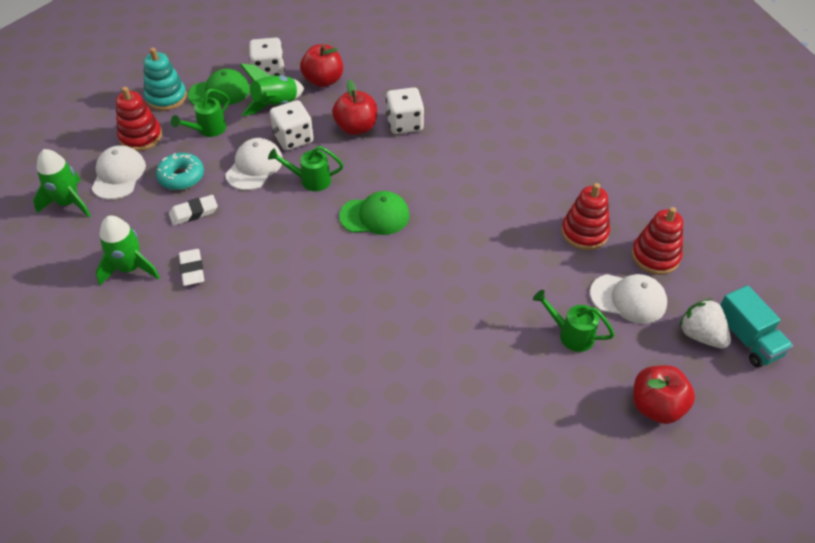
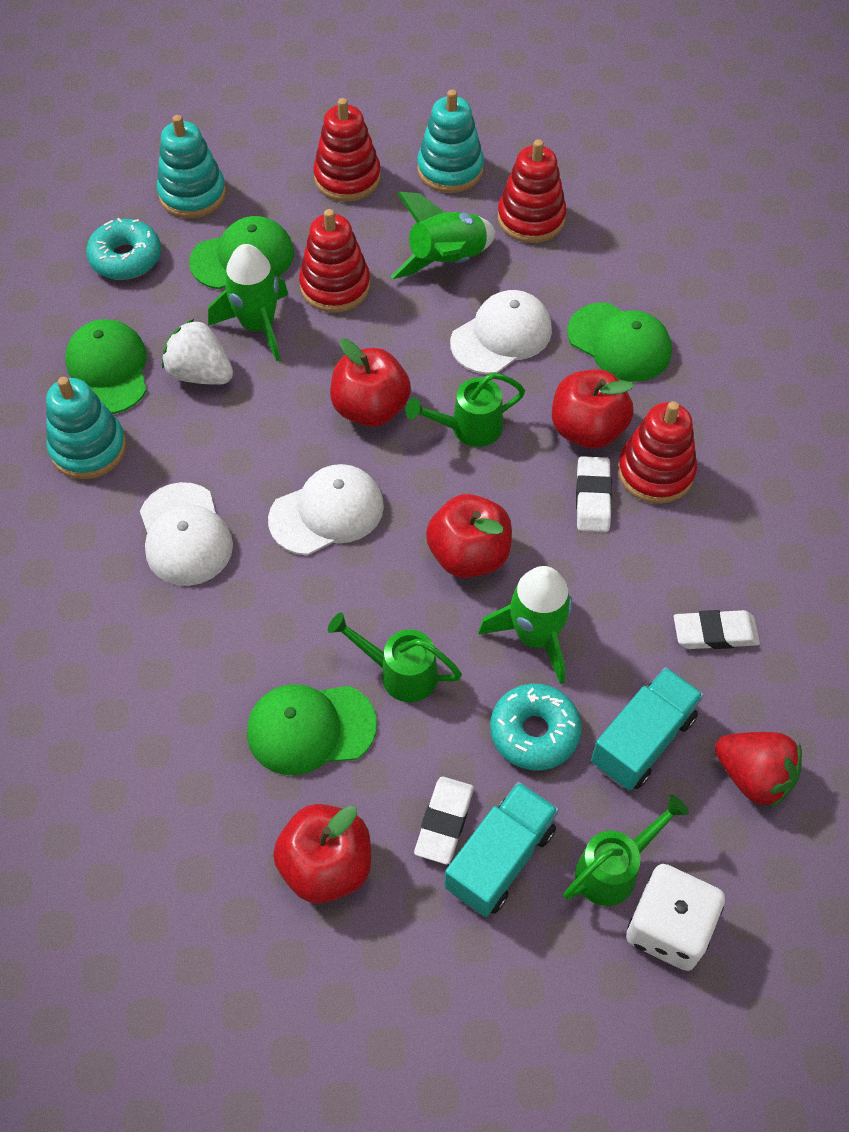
green cap: [188,69,250,105] [339,191,410,235] = 2 -> [65,319,147,414] [189,216,294,289] [247,684,377,775] [567,302,672,382] = 4
red apple: [300,44,343,87] [332,79,377,135] [633,365,695,424] = 3 -> [273,804,371,903] [330,338,411,427] [426,494,512,578] [552,369,634,449] = 4
red stacking toy: [116,87,162,151] [561,183,610,250] [631,207,683,275] = 3 -> [299,209,370,313] [313,98,381,202] [498,139,567,243] [618,401,697,504] = 4
red strawberry: none = 0 -> [715,732,802,809] = 1
turquoise donut: [156,153,204,190] = 1 -> [86,218,161,280] [490,684,582,770] = 2
turquoise stacking toy: [144,47,187,111] = 1 -> [46,377,126,479] [157,115,226,218] [417,89,484,193] = 3
turquoise truck: [720,285,793,367] = 1 -> [445,782,559,917] [591,667,704,791] = 2
white dice: [249,38,285,76] [270,100,314,150] [386,87,424,134] = 3 -> [626,864,725,971] = 1
white eraser: [169,195,218,226] [179,249,204,286] = 2 -> [414,776,474,864] [576,456,612,532] [674,610,760,649] = 3

